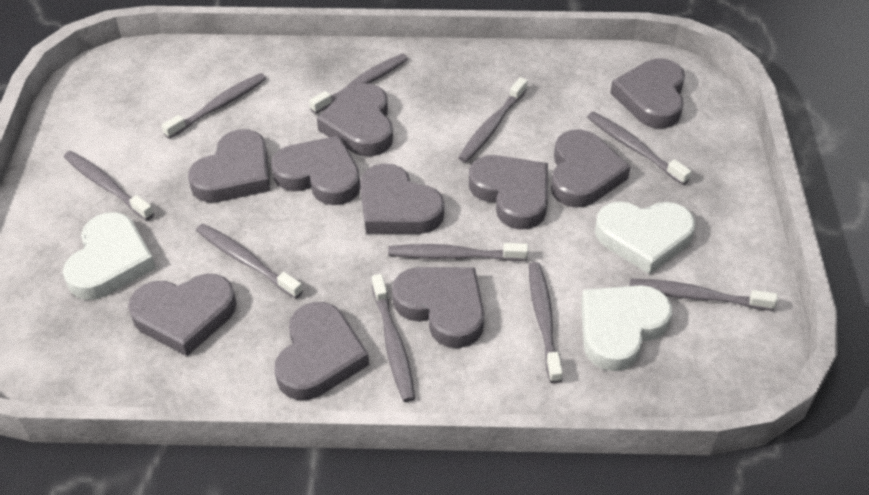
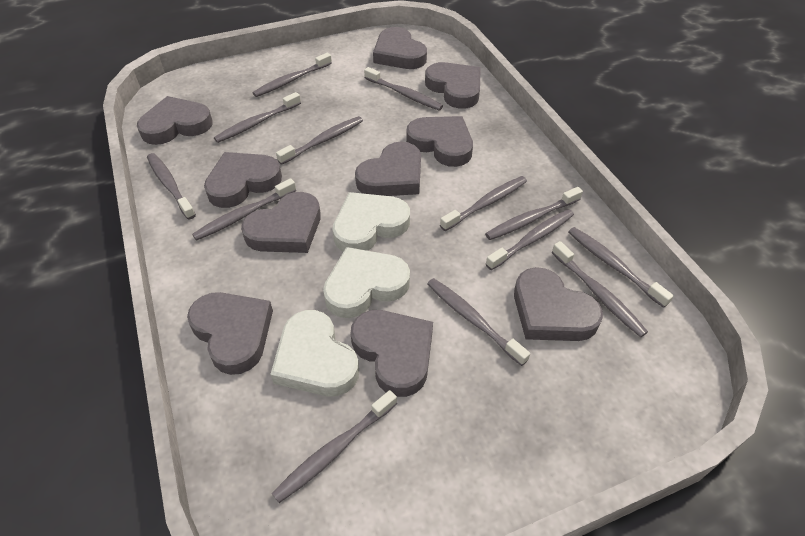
grey toothbrush: [64,151,154,221] [162,73,266,139] [196,224,303,299] [309,54,408,114] [372,274,415,402] [388,243,528,261] [458,77,528,162] [529,262,563,383] [587,112,692,185] [629,279,778,311] = 10 -> [147,153,196,220] [192,178,296,241] [214,92,301,143] [252,53,332,97] [272,390,397,503] [276,116,363,165] [364,67,443,111] [427,278,530,366] [440,176,527,231] [485,187,583,240] [486,209,574,270] [552,241,648,337] [568,227,674,308] = 13

